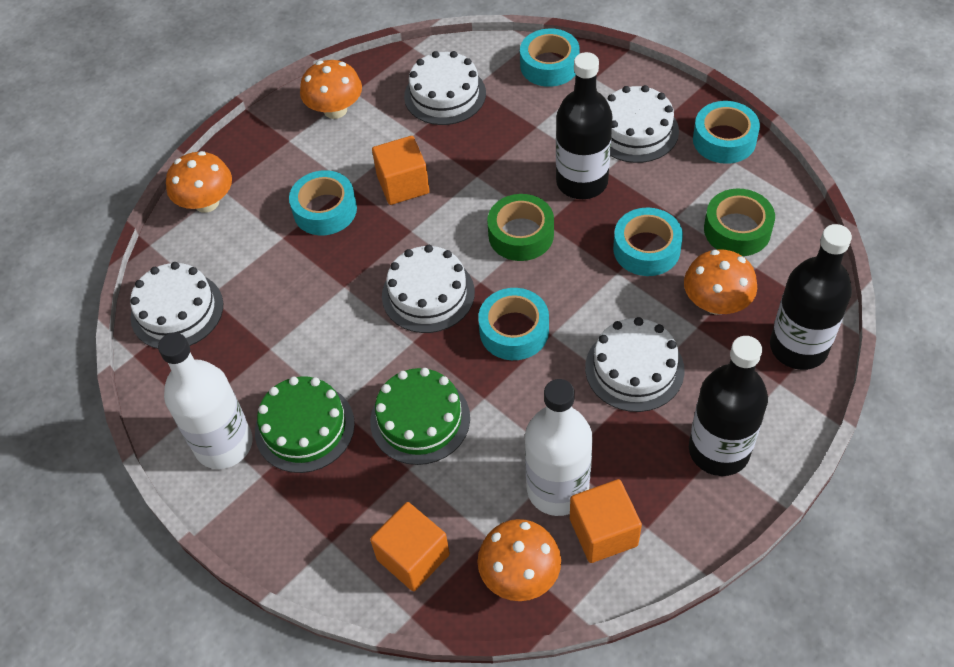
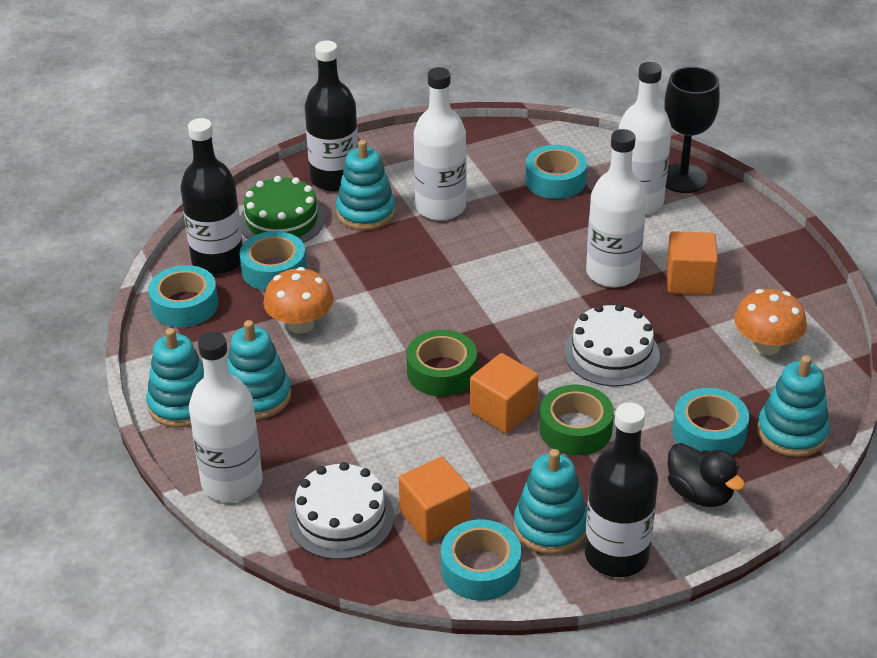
black duck: none = 0 -> [667,443,745,507] = 1
black goblet: none = 0 -> [665,67,720,193] = 1
green cake: [255,376,355,473] [370,368,470,465] = 2 -> [240,176,325,243] = 1
orange mushroom: [166,151,232,213] [300,60,362,119] [478,519,561,601] [684,249,757,315] = 4 -> [263,267,334,334] [734,289,807,355] = 2
turquoise stacking toy: none = 0 -> [146,328,204,428] [227,320,291,420] [336,140,396,230] [514,449,587,554] [757,355,830,457] = 5
white bottle: [158,333,252,469] [525,379,593,516] = 2 -> [189,332,263,502] [414,67,466,221] [586,129,647,287] [619,62,671,215] = 4
white cake: [130,262,223,349] [382,245,475,333] [404,51,486,125] [585,317,685,412] [606,85,679,163] = 5 -> [288,462,394,560] [564,304,660,386] = 2

